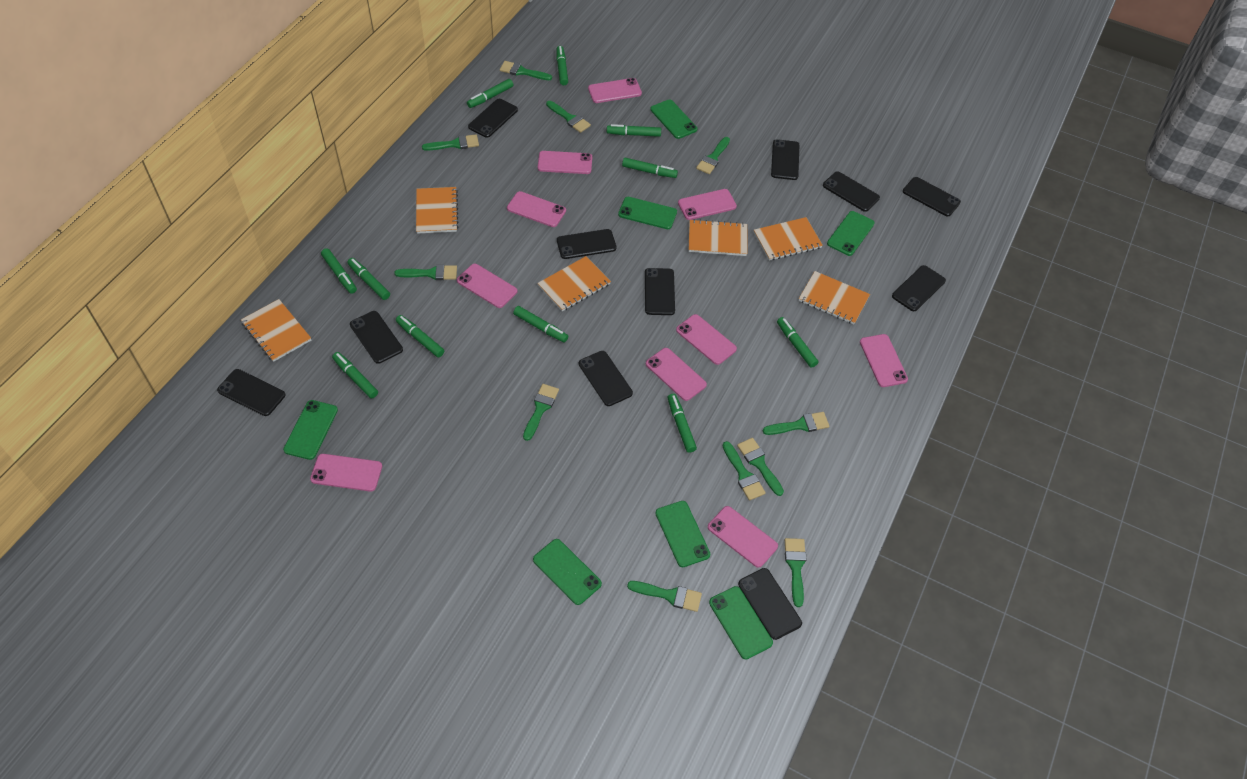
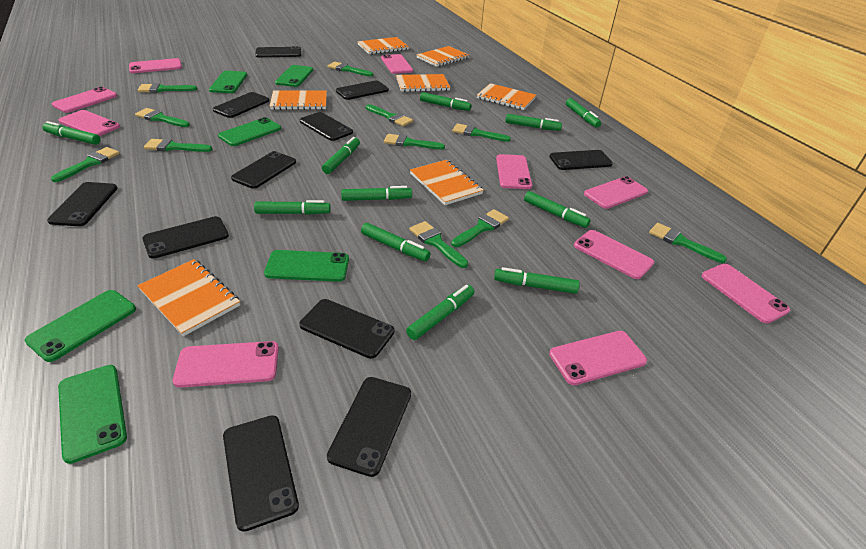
green phone: [283,400,338,460] [533,539,602,605] [618,197,677,229] [650,99,697,139] [655,501,710,567] [709,586,773,660] [827,211,875,256] = 7 -> [25,290,136,362] [58,365,127,464] [209,71,247,93] [218,117,281,146] [264,250,349,282] [275,65,313,87] = 6
orange notebook: [241,299,311,362] [416,187,458,234] [538,256,611,311] [688,219,747,256] [754,217,823,261] [799,271,870,324] = 6 -> [137,259,240,336] [270,90,327,110] [357,37,409,54] [396,74,450,92] [410,160,484,205] [416,46,469,67] [477,83,536,110] = 7

